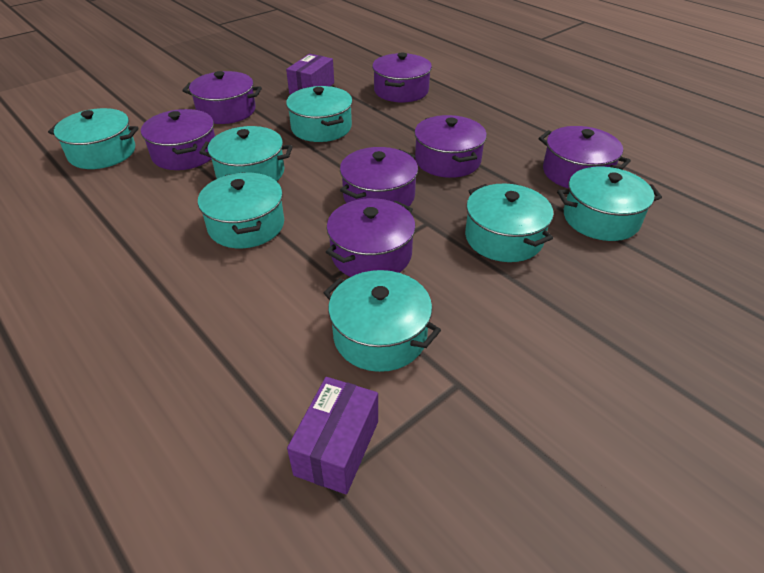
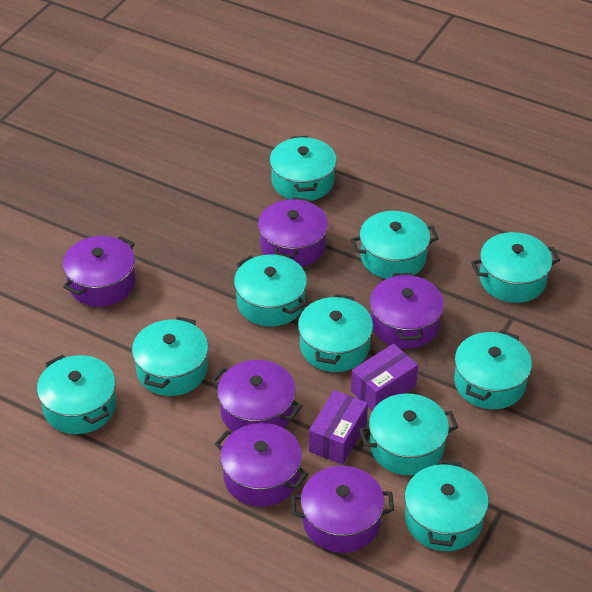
purple pot: [141,109,215,170] [182,71,262,124] [326,198,416,277] [340,147,418,207] [372,52,432,102] [414,115,487,178] [539,126,631,189] = 7 -> [63,236,135,307] [211,360,302,432] [215,423,308,507] [258,197,328,267] [291,466,394,553] [370,273,444,349] = 6
turquoise pot: [48,108,139,169] [198,172,284,248] [199,126,293,181] [286,86,352,142] [323,270,441,372] [465,184,554,262] [557,167,662,241] = 7 -> [37,355,116,434] [132,316,208,396] [234,255,307,326] [270,136,337,201] [298,294,373,372] [351,211,439,279] [359,394,458,475] [405,460,489,551] [454,330,532,409] [471,232,560,303] = 10

